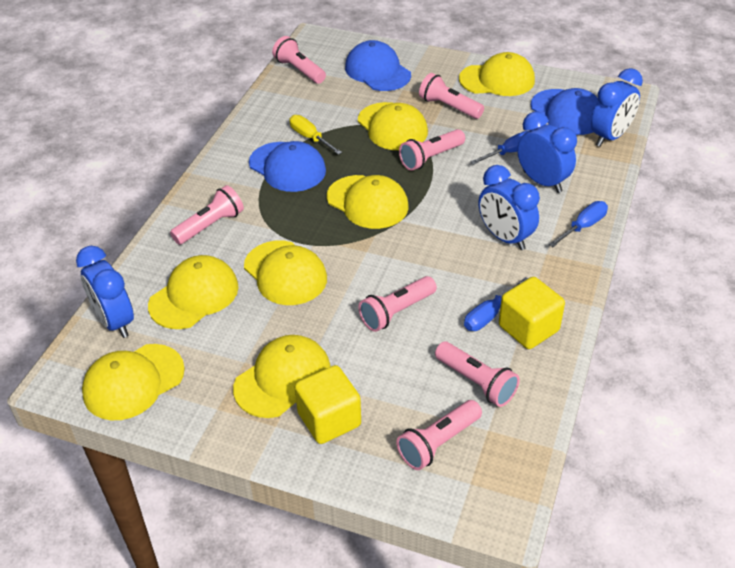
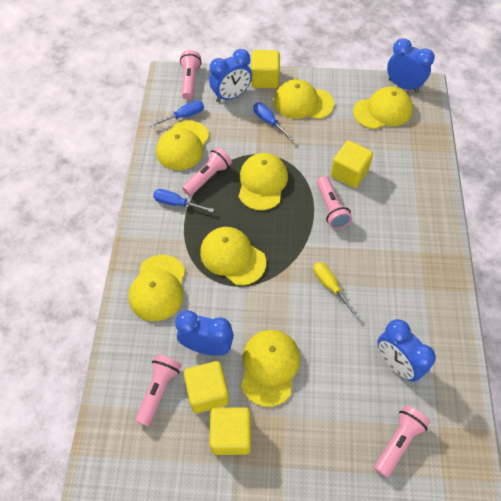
blue cap: [249,141,326,192] [345,40,411,91] [531,88,598,135] = 3 -> none = 0
pink flashlight: [170,185,244,245] [272,36,326,84] [358,276,437,332] [396,400,482,470] [399,129,465,171] [419,73,484,119] [435,342,520,407] = 7 -> [135,354,181,426] [180,50,202,100] [182,147,232,196] [317,176,352,229] [374,405,430,478] = 5
yellow cube: [295,365,361,444] [499,277,565,349] = 2 -> [184,361,229,413] [210,407,251,455] [251,50,280,88] [331,140,373,188] = 4

